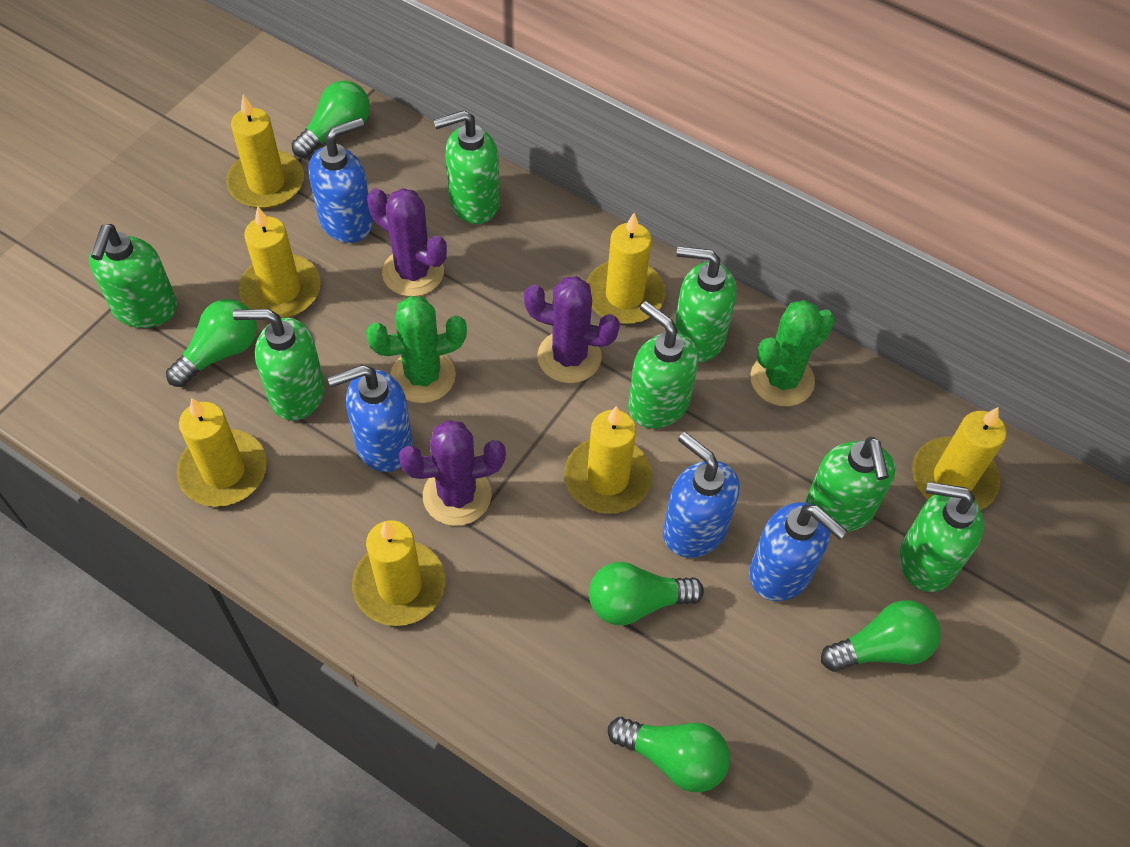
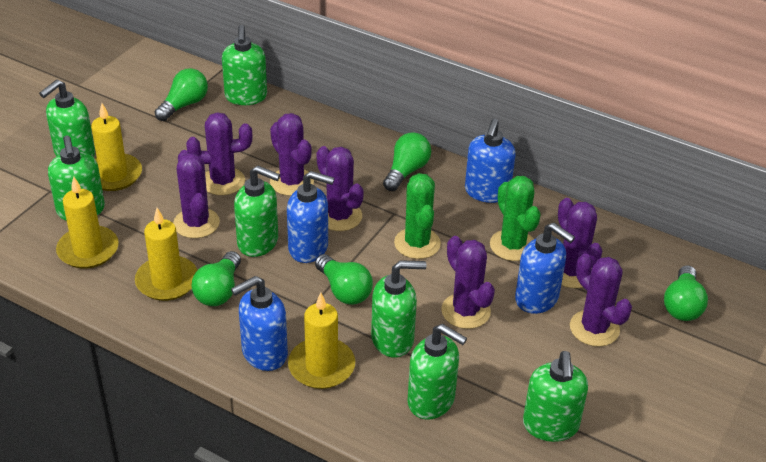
purple cactus: [367,188,447,297] [399,420,506,526] [524,276,620,383] = 3 -> [173,150,220,238] [186,112,252,195] [270,113,314,196] [316,146,364,231] [441,236,495,329] [558,198,602,288] [570,253,632,347] = 7
yellow candle: [177,398,267,507] [226,95,304,209] [239,206,321,318] [352,520,446,626] [564,406,653,514] [586,213,666,324] [912,407,1007,510] = 7 -> [56,176,119,269] [91,103,142,191] [135,208,197,301] [288,292,355,389] = 4

